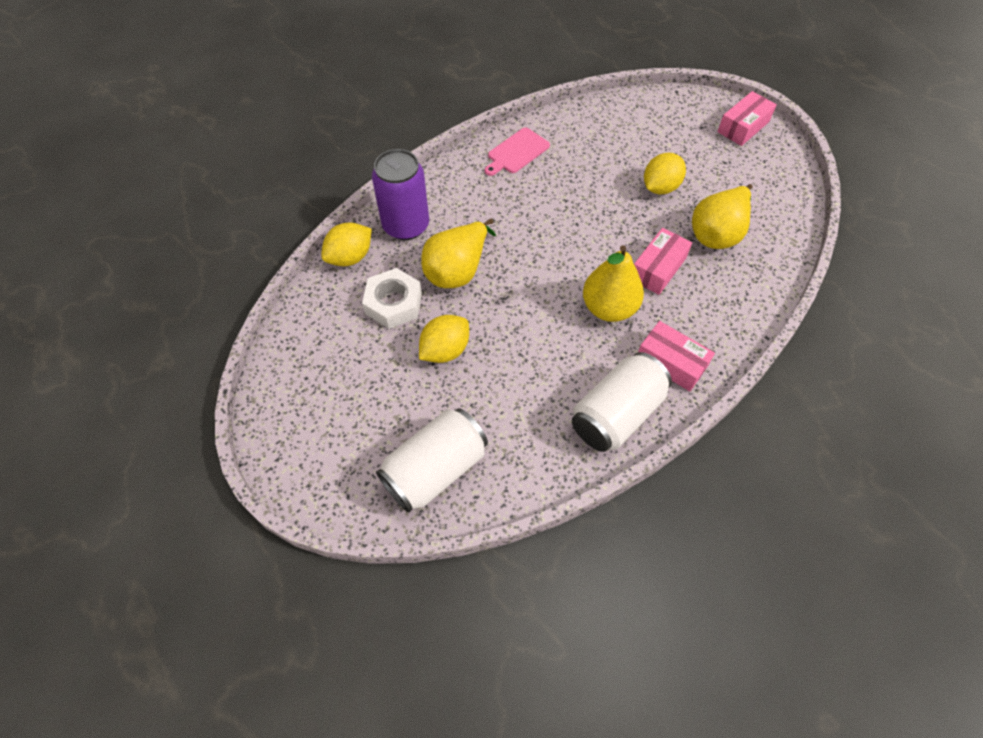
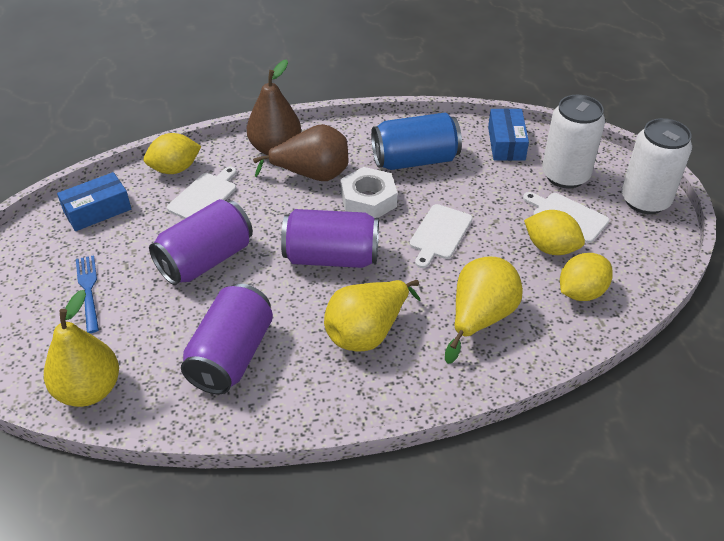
blue box: none = 0 -> [57,172,131,231] [488,108,529,161] = 2
blue can: none = 0 -> [371,112,462,170] = 1
blue fork: none = 0 -> [76,255,99,333] = 1
brown pear: none = 0 -> [247,60,301,155] [253,124,348,181] = 2
pink box: [634,228,692,295] [638,321,715,391] [717,91,777,146] = 3 -> none = 0
pink cutting board: [485,128,550,176] = 1 -> none = 0
purple can: [372,149,429,240] = 1 -> [149,199,253,285] [181,284,273,394] [281,209,379,268] = 3
white cutting board: none = 0 -> [167,167,236,219] [410,204,472,268] [523,192,609,243] = 3

